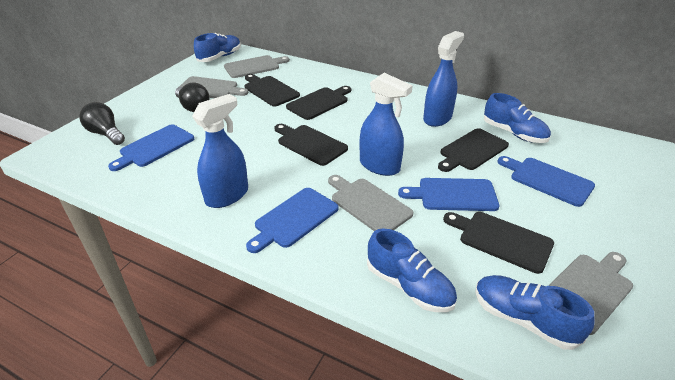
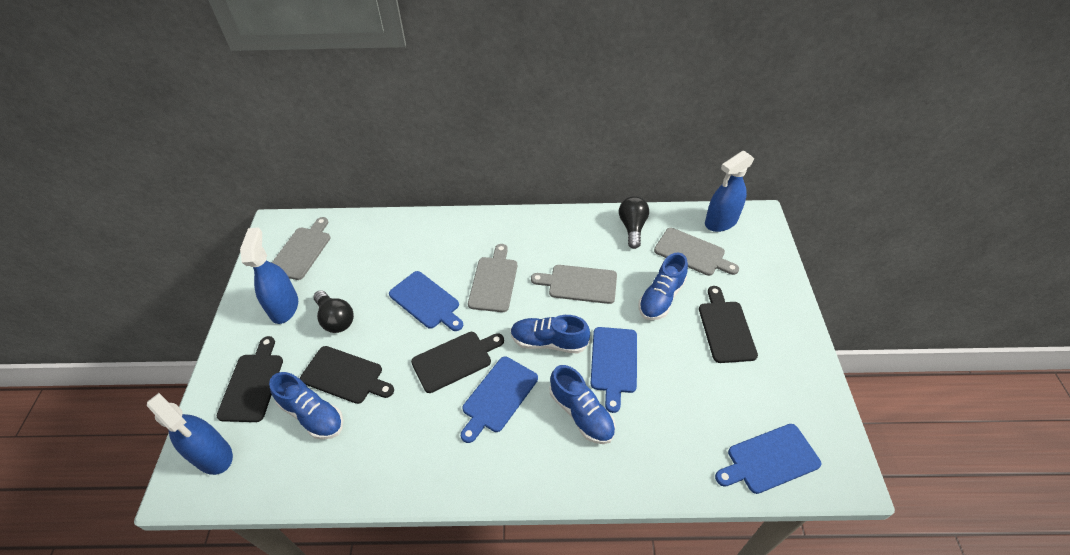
black cutting board: [244,74,300,106] [274,124,348,166] [286,86,351,120] [438,128,509,172] [443,212,554,274] = 5 -> [217,336,283,422] [300,346,394,404] [411,332,504,393] [699,286,758,363] = 4

